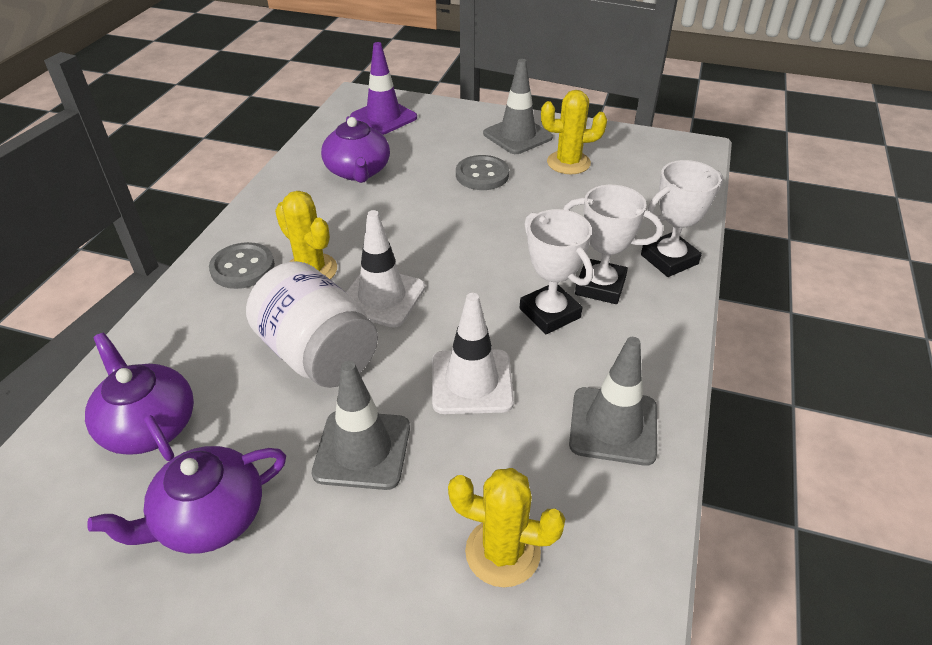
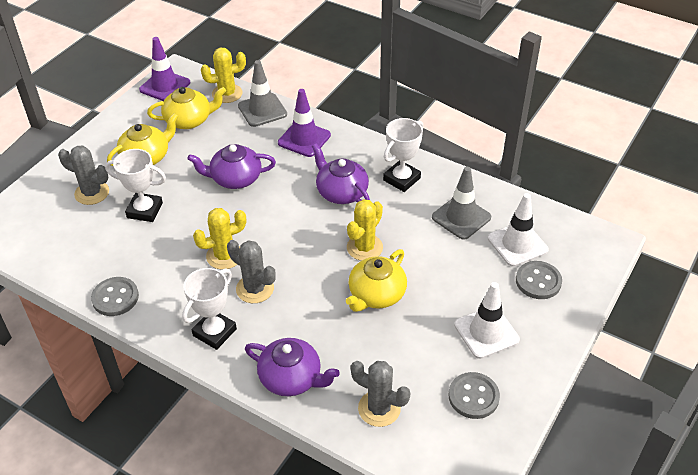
grey button: [209,242,275,289] [456,155,509,190] = 2 -> [91,277,139,316] [449,372,500,419] [516,261,562,299] = 3
grey cactus: none = 0 -> [58,146,109,205] [227,240,276,303] [351,361,410,427] = 3
grey traffic cone: [312,361,410,490] [483,59,553,154] [569,337,657,466] = 3 -> [238,60,287,127] [432,166,491,240] = 2
purple traffic cone: [350,42,417,135] = 1 -> [139,37,190,101] [278,89,331,157] = 2
white jar: [246,261,378,388] = 1 -> none = 0
yellow teapot: none = 0 -> [107,113,178,166] [147,87,226,129] [346,249,407,312] = 3

